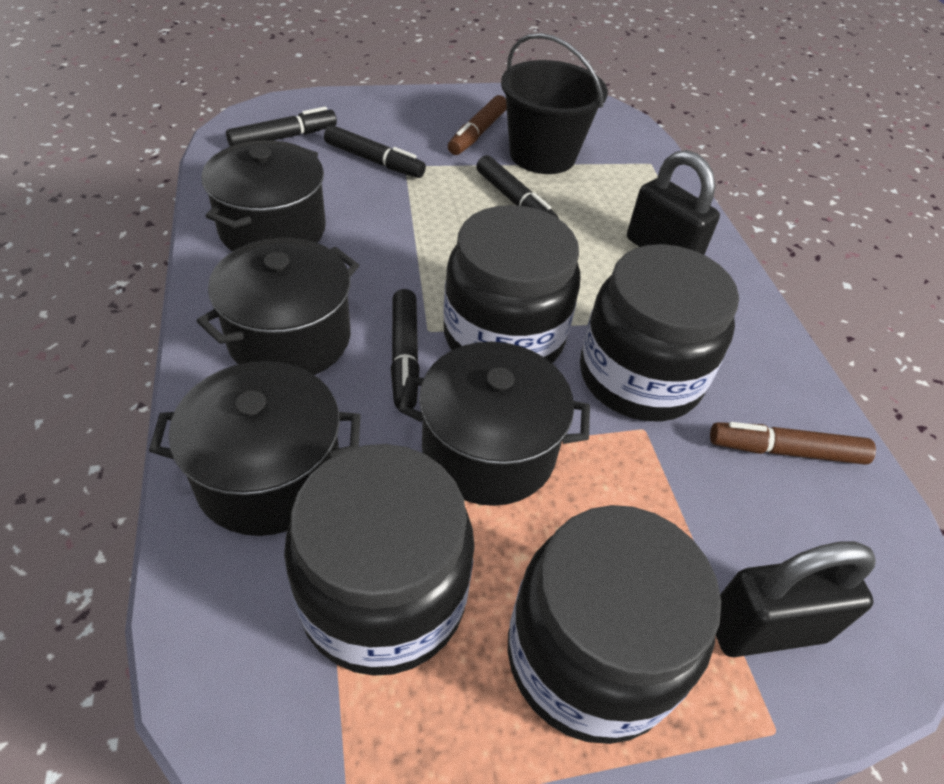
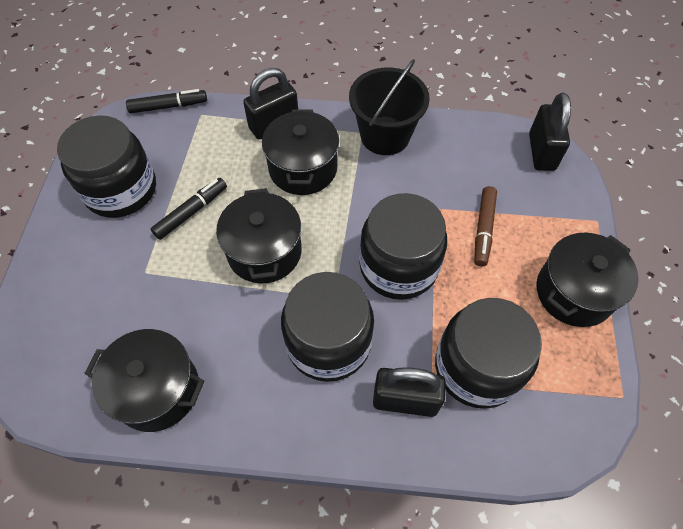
black marker: [226,106,337,147] [324,125,426,178] [391,289,420,409] [476,155,559,219] = 4 -> [126,89,207,113] [151,178,227,240] = 2
black padlock: [627,150,720,255] [716,541,876,657] = 2 -> [243,68,298,140] [373,367,446,417] [529,93,571,171] = 3
brown marker: [448,95,507,155] [710,422,876,465] = 2 -> [474,186,497,266] = 1

